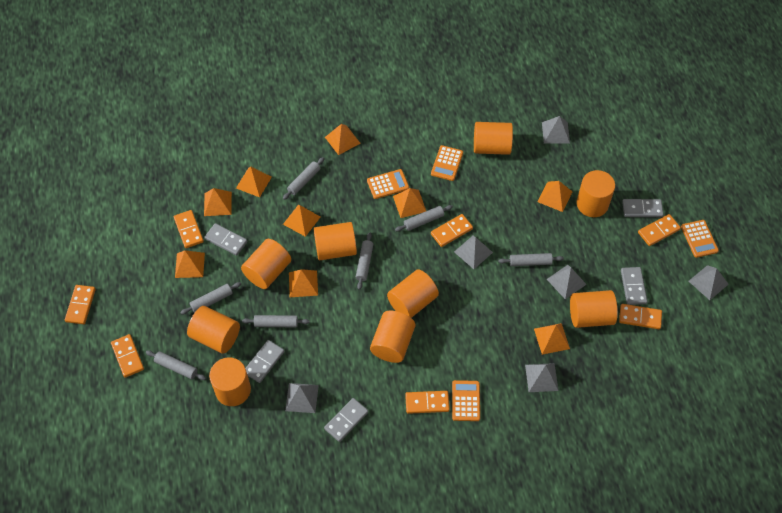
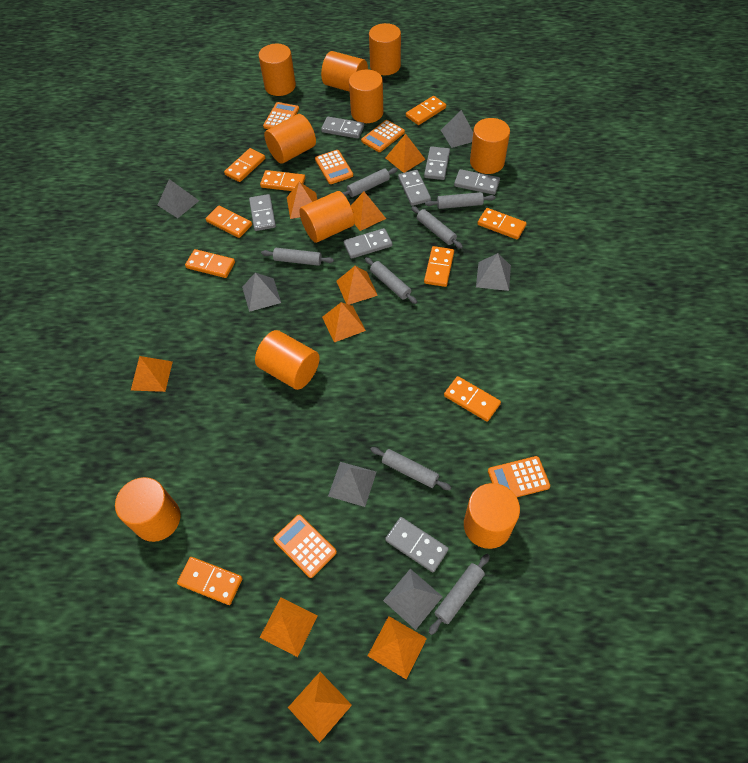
grey domino: [204,223,247,256] [245,340,284,383] [324,398,368,442] [621,267,647,305] [622,199,663,217] = 5 -> [249,194,276,231] [321,117,364,139] [344,228,392,259] [385,517,449,573] [398,170,431,206] [424,146,450,180] [454,169,500,195] = 7
orange calculator: [367,169,409,199] [431,145,463,181] [452,380,480,421] [681,220,719,258] = 4 -> [263,102,299,129] [273,515,337,578] [315,150,353,184] [361,120,405,152] [488,456,550,497] = 5
orange cylinder: [187,306,240,354] [209,358,251,406] [241,239,291,289] [314,222,357,260] [370,311,415,363] [387,269,439,318] [474,122,513,155] [570,290,618,328] [576,170,615,217] = 9 -> [115,477,181,542] [255,330,320,390] [259,44,296,96] [264,114,316,164] [299,191,355,243] [321,51,368,91] [349,69,383,123] [369,23,401,75] [464,483,520,549] [470,118,510,174] = 10
orange domino: [65,285,96,324] [111,334,144,378] [174,210,204,248] [405,391,450,414] [431,214,473,247] [619,304,662,329] [638,214,681,246] = 7 -> [177,557,243,605] [185,249,235,278] [206,206,252,238] [224,148,265,182] [260,170,305,191] [406,96,446,125] [424,246,454,287] [444,376,501,422] [477,208,527,240] = 9

